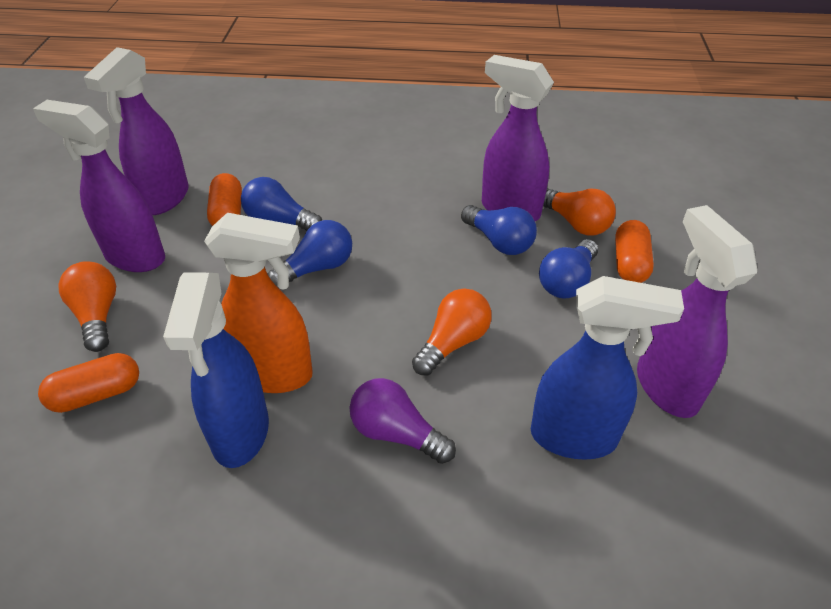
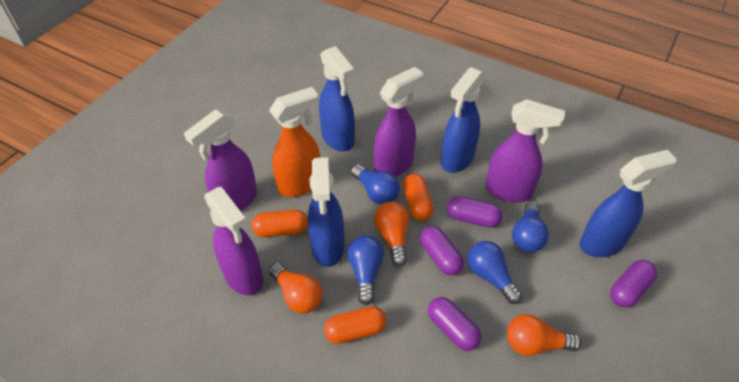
blue spray bottle: [163,272,269,468] [531,276,684,460] = 2 -> [308,157,344,267] [319,46,355,152] [441,67,485,173] [580,150,676,257] = 4
purple capsule: none = 0 -> [420,226,464,276] [428,297,482,351] [447,196,503,228] [610,260,657,308] = 4
purple light bulb: [350,378,456,464] = 1 -> none = 0

